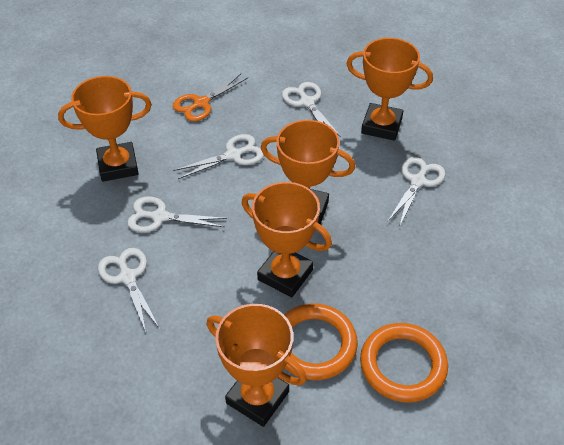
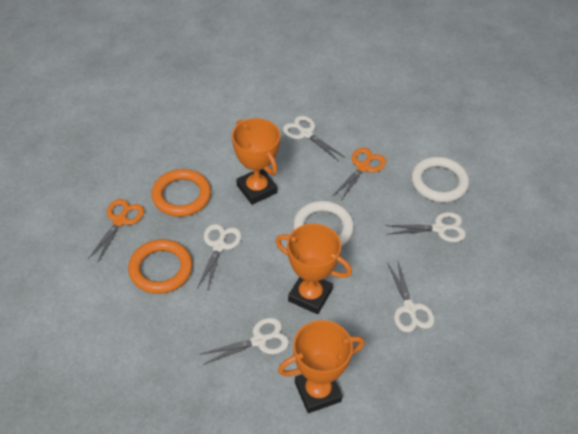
orange scissors: [173,74,248,121] = 1 -> [88,199,144,263] [333,148,386,200] = 2
orange trophy: [58,76,152,182] [207,304,307,427] [242,182,332,297] [261,120,355,225] [346,38,433,141] = 5 -> [232,118,280,205] [276,224,352,314] [278,320,365,413] = 3
white ring: none = 0 -> [293,201,354,246] [411,157,469,202] = 2

